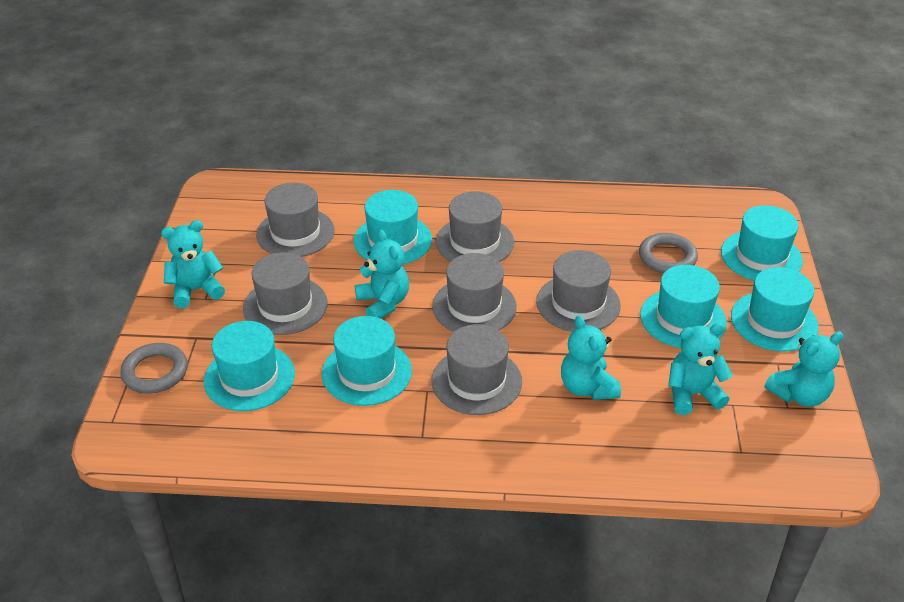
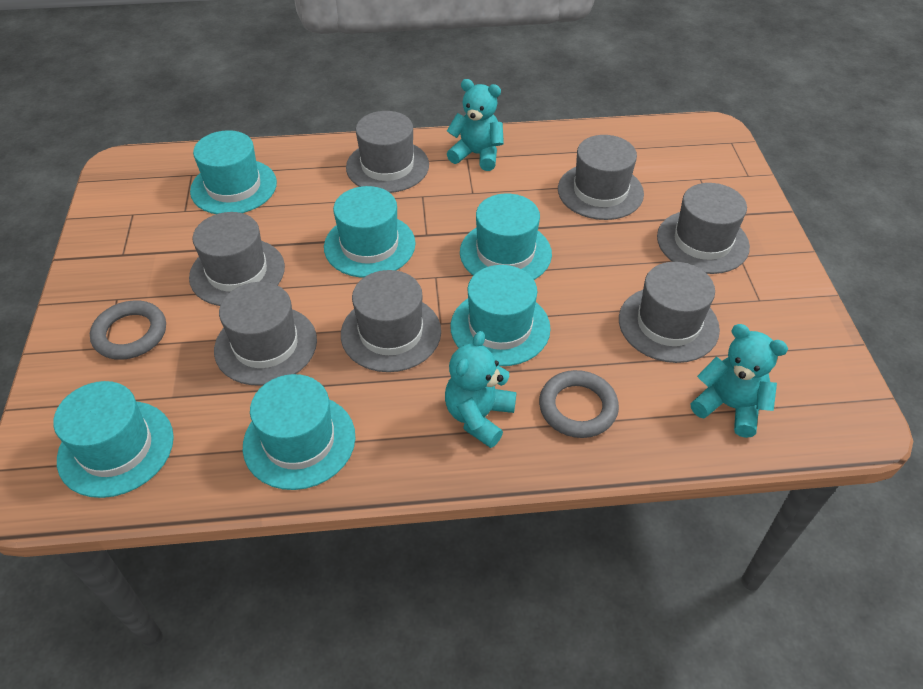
grey hat: [243,252,328,335] [256,183,334,257] [431,324,522,415] [432,253,517,332] [436,191,514,262] [536,250,621,332] = 6 -> [189,212,285,306] [214,282,317,385] [341,270,441,372] [346,111,429,193] [558,135,644,220] [619,262,720,363] [657,183,750,274] = 7
turquoise teddy bear: [161,220,225,308] [355,230,409,319] [561,315,621,400] [668,323,733,415] [765,331,843,407] = 5 -> [445,331,516,448] [447,79,504,171] [691,324,788,438] = 3

